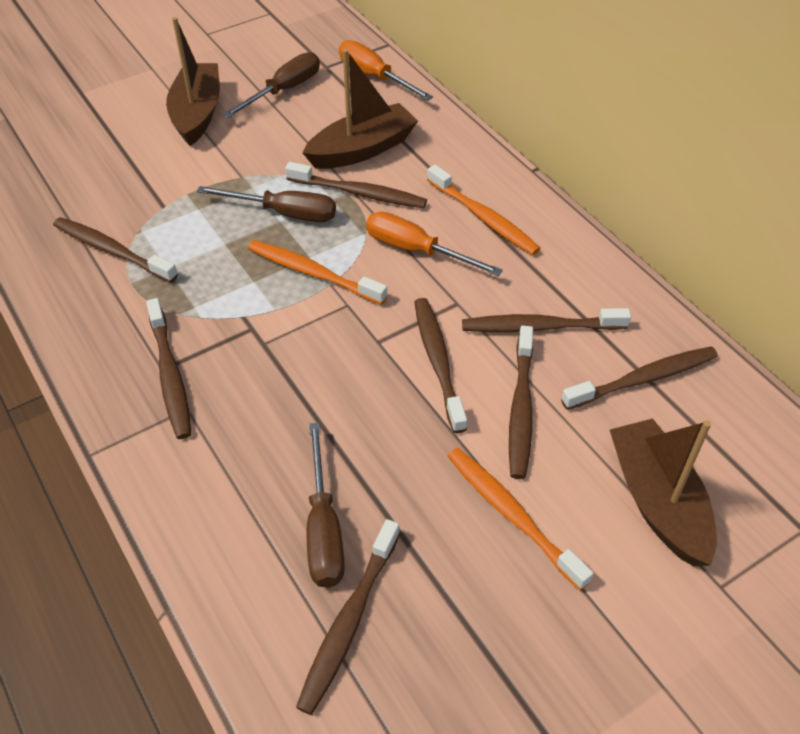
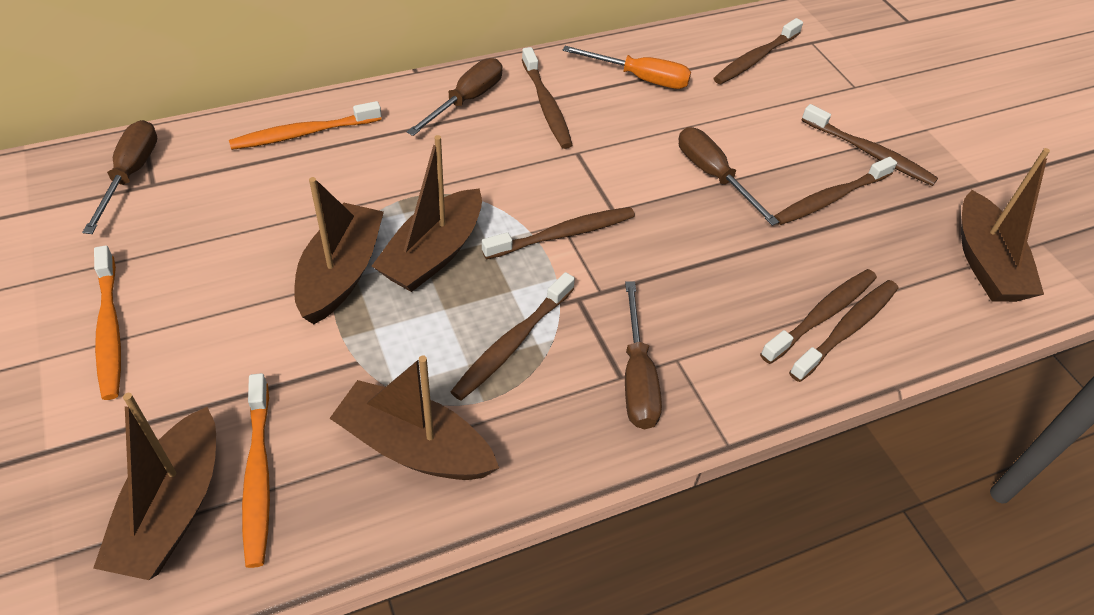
brown boat: [166,17,220,146] [303,49,418,169] [610,418,717,566] = 3 -> [93,393,216,580] [294,177,384,324] [329,355,499,480] [372,135,482,292] [961,148,1050,302] = 5
brown screwdriver: [197,186,336,222] [222,52,320,118] [307,423,345,588] = 3 -> [82,120,157,234] [407,58,502,136] [625,281,662,429] [679,127,779,226] = 4
orange screwdriver: [339,40,433,101] [366,212,503,276] = 2 -> [563,46,691,89] = 1

